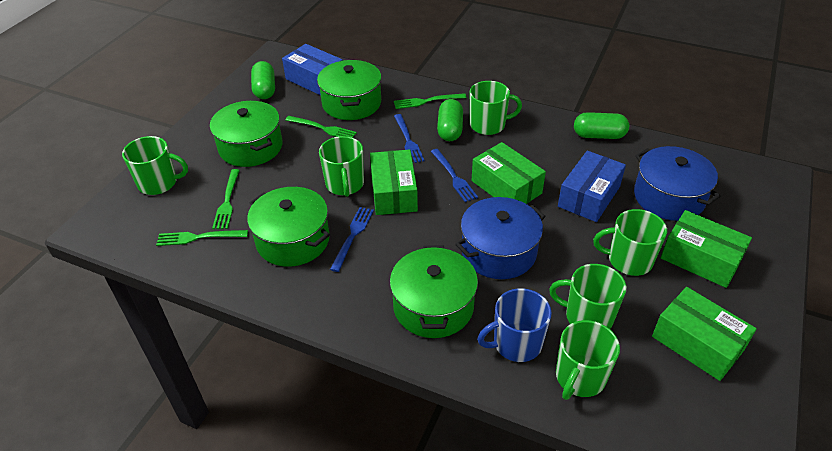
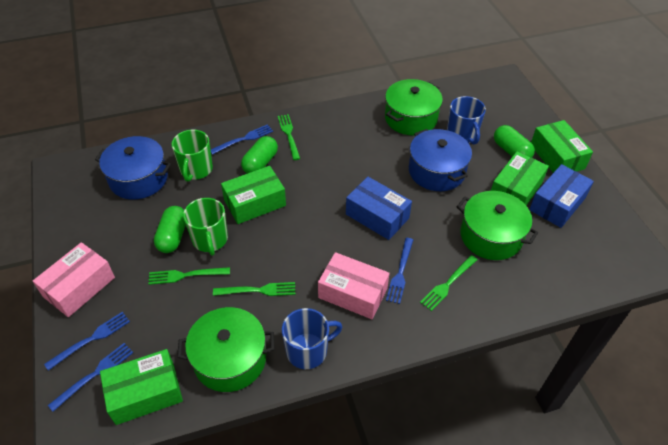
blue fork: [330,207,374,272] [394,114,425,163] [431,149,478,202] = 3 -> [44,312,130,371] [48,343,133,412] [211,124,273,155] [386,238,413,304] = 4
blue mug: [477,288,552,362] = 1 -> [282,308,342,369] [447,96,486,144] = 2
green mug: [122,136,188,195] [319,136,364,197] [470,81,522,135] [549,264,626,329] [556,320,620,400] [593,209,667,276] = 6 -> [172,130,213,182] [183,198,228,256] = 2
green pot: [210,101,282,167] [247,187,330,267] [317,60,382,120] [390,245,478,338] = 4 -> [177,307,275,392] [385,79,443,136] [457,191,538,260] = 3
pink box: none = 0 -> [33,242,115,317] [318,252,390,319] = 2

